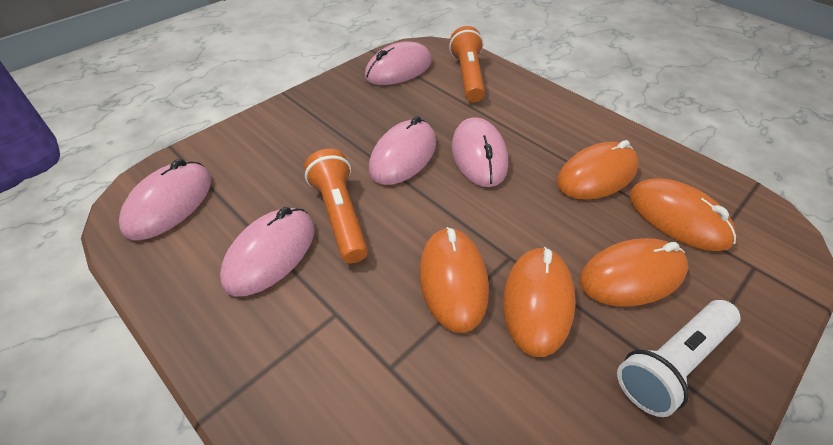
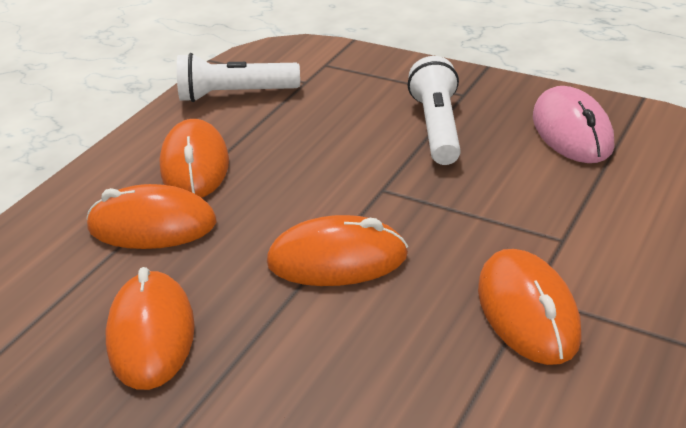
orange flashlight: [304,149,368,263] [449,26,485,102] = 2 -> none = 0
pink mouse: [119,159,212,240] [220,207,315,297] [365,41,432,85] [369,116,436,185] [452,117,508,187] = 5 -> [533,86,615,163] = 1
white flashlight: [617,300,740,417] = 1 -> [177,53,300,102] [408,56,461,165] = 2

